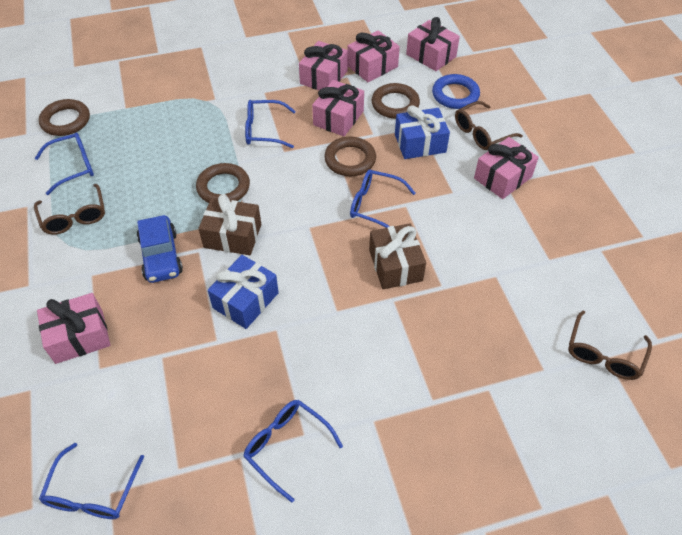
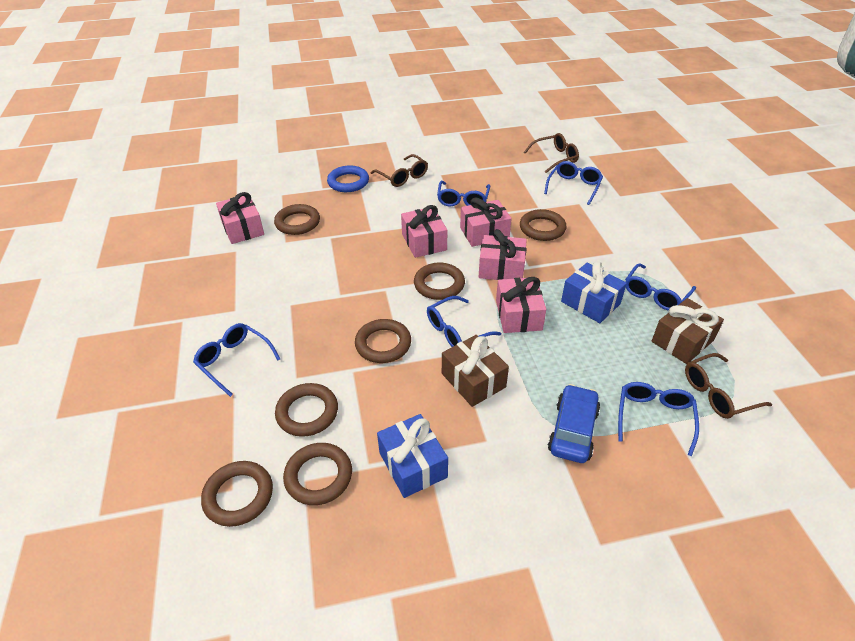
blue glasses: [35,132,94,195] [39,443,144,519] [243,400,343,503] [245,100,296,148] [350,170,415,228] = 5 -> [193,323,280,397] [427,296,501,347] [437,181,490,206] [544,161,603,205] [618,382,699,456] [625,263,696,311] = 6
brown ring: [39,99,90,136] [196,163,250,203] [324,136,376,176] [372,83,420,119] = 4 -> [201,461,273,527] [274,204,320,235] [275,383,338,437] [283,443,352,505] [355,319,411,363] [414,262,465,300] [520,209,567,241] = 7
pink gift: [37,293,110,364] [299,41,348,90] [312,80,364,136] [347,30,400,82] [406,17,460,71] [474,137,539,199] = 6 -> [216,192,264,244] [401,205,447,258] [460,198,512,247] [479,229,527,280] [496,277,546,333] = 5

